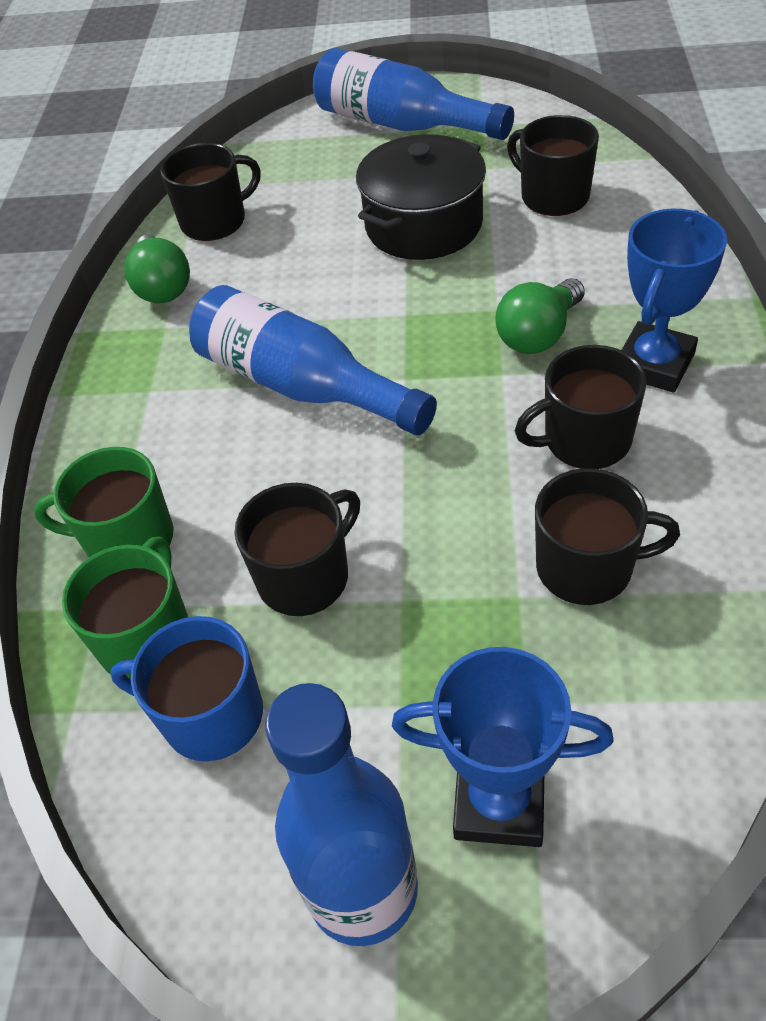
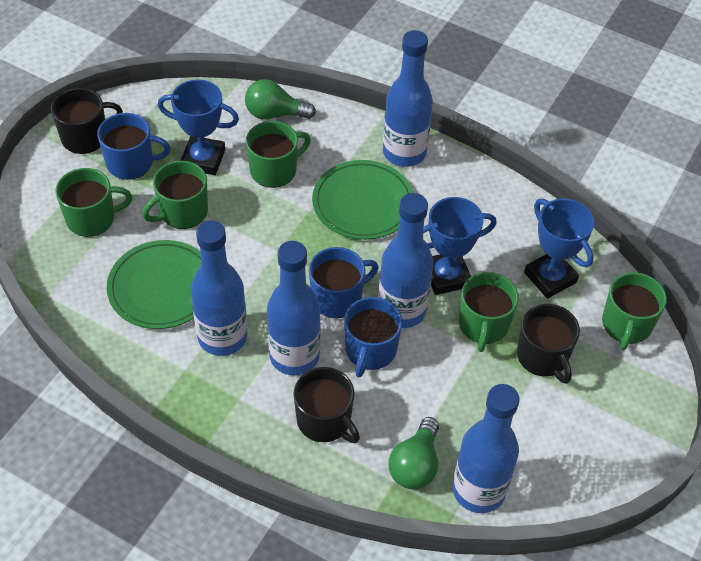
black mug: [160,143,261,241] [234,483,360,616] [507,115,599,216] [515,345,647,469] [535,468,680,605] = 5 -> [51,88,123,154] [293,367,360,443] [517,304,580,384] = 3
black pot: [356,134,486,260] = 1 -> none = 0
blue bottle: [189,285,437,435] [265,683,418,946] [313,48,514,140] = 3 -> [191,220,247,356] [267,241,321,375] [378,193,433,328] [383,30,433,167] [452,384,520,513] = 5
blue mug: [110,616,263,761] = 1 -> [97,113,171,180] [309,247,379,318] [344,297,402,377] = 3
blue trophy: [392,647,613,847] [621,209,727,392] = 2 -> [158,79,239,175] [423,197,497,295] [524,199,594,299] = 3
green mug: [34,447,174,557] [62,537,188,679] = 2 -> [55,168,132,237] [142,161,208,229] [246,121,311,188] [459,272,519,352] [602,272,667,350] = 5
green plate: none = 0 -> [107,240,201,329] [312,160,413,240] = 2

